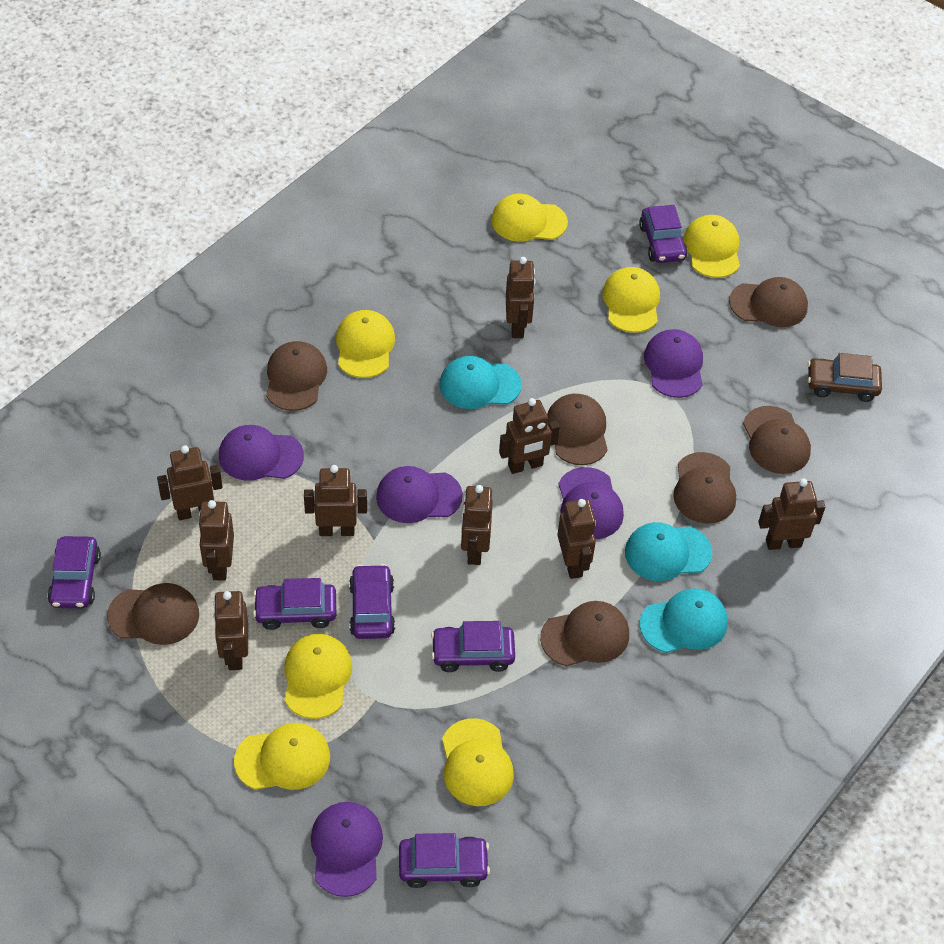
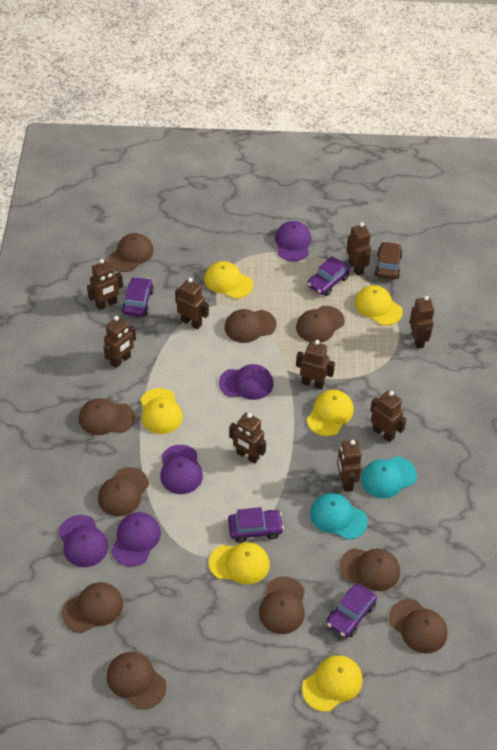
brown cap: [107,583,199,645] [266,341,327,411] [540,601,629,666] [547,394,608,465] [673,452,736,524] [729,277,808,327] [743,406,811,474] = 7 -> [62,582,123,633] [79,398,135,435] [98,467,149,516] [107,652,167,709] [108,233,154,272] [225,309,277,343] [259,577,305,634] [296,306,345,343] [339,548,400,591] [389,599,447,654] = 10
purple car: [48,536,101,608] [253,578,336,630] [349,564,395,639] [399,833,490,888] [431,621,515,672] [639,205,688,263] = 6 -> [122,277,154,317] [228,507,284,543] [307,256,350,296] [326,584,377,638] = 4
turquoise cap: [439,356,522,409] [625,522,712,581] [639,588,728,653] = 3 -> [310,493,368,540] [361,457,417,498] = 2
yellow cap: [234,723,330,790] [284,634,352,719] [336,310,395,378] [442,718,514,806] [491,193,568,242] [602,267,660,333] [683,215,740,278] = 7 -> [140,388,183,434] [204,261,253,299] [209,542,270,584] [302,655,363,712] [307,390,354,436] [355,285,403,325] = 6

